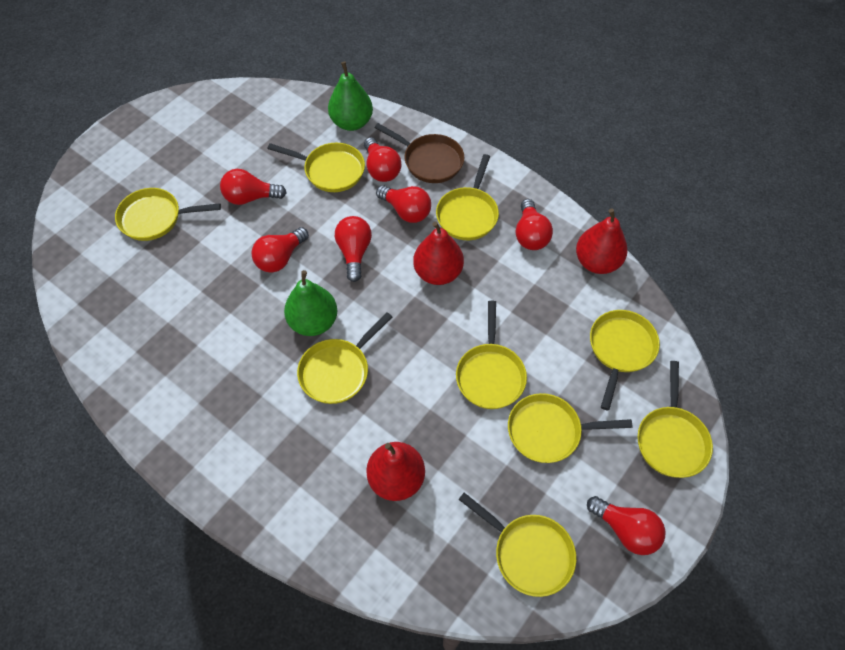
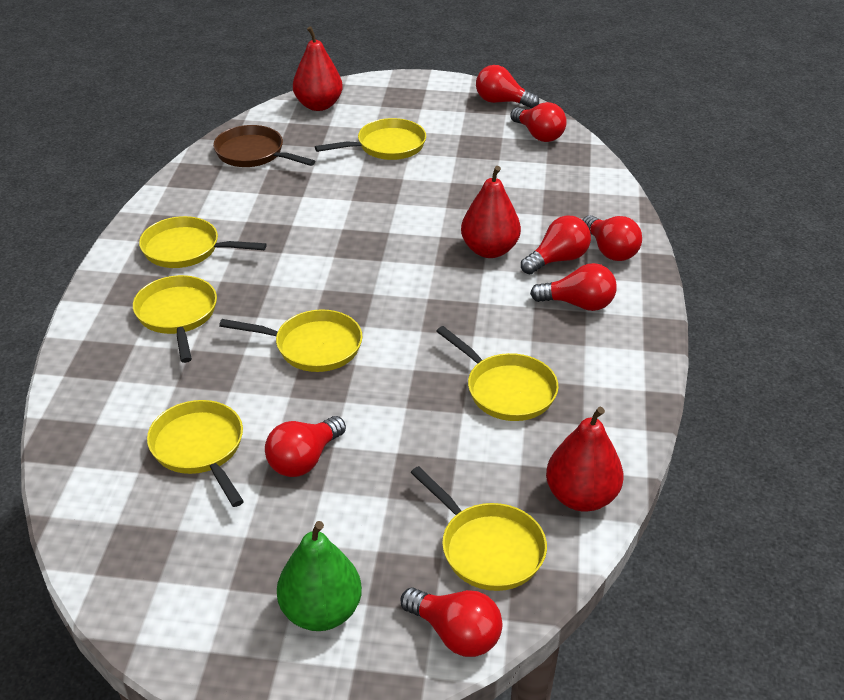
green pear: [284,270,337,336] [328,62,373,131] = 2 -> [277,521,362,631] = 1
yellow pan: [115,188,221,241] [267,143,365,192] [297,312,392,404] [436,154,499,240] [456,301,527,409] [458,493,576,597] [508,393,633,463] [590,310,660,410] [637,361,713,478] = 9 -> [133,275,217,363] [139,216,267,268] [147,400,244,507] [219,309,363,372] [315,118,426,160] [410,466,547,591] [436,326,559,421] = 7

